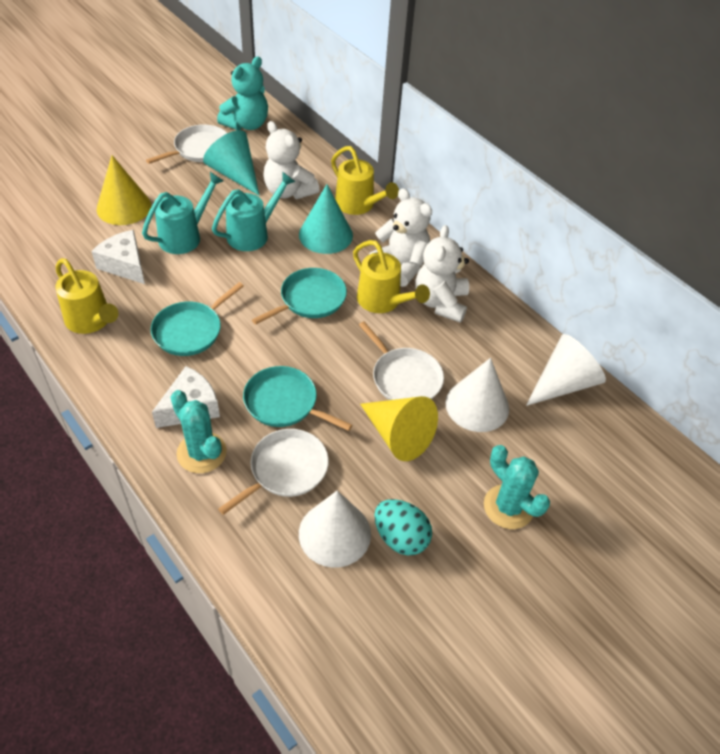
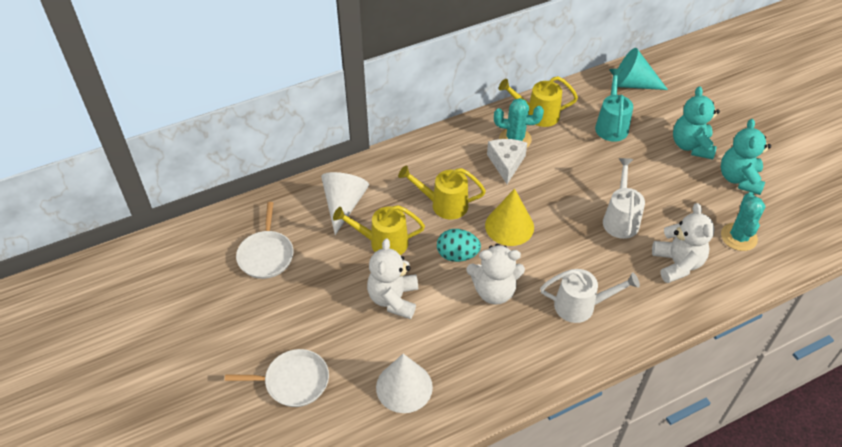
turquoise cone: [203,130,260,196] [299,184,353,254] = 2 -> [617,48,668,90] = 1
turquoise pan: [151,282,244,356] [243,366,352,431] [252,268,347,325] = 3 -> none = 0
turquoise teddy bear: [217,56,268,130] = 1 -> [673,86,720,159] [721,119,771,195] = 2
turquoise watering can: [142,172,223,254] [212,172,295,251] = 2 -> [595,69,633,142] = 1
white cheese: [91,230,145,284] [152,366,220,428] = 2 -> [487,139,527,184] = 1
white cone: [299,491,371,568] [445,358,509,432] [526,334,606,406] = 3 -> [321,172,369,235] [376,354,433,413] = 2
white pan: [146,125,227,164] [218,429,329,515] [359,322,444,400] = 3 -> [225,349,329,407] [236,202,294,279] = 2
white watering can: none = 0 -> [540,269,640,323] [603,158,645,239] = 2
yellow cone: [97,155,151,225] [360,396,438,461] = 2 -> [485,188,534,246] = 1

